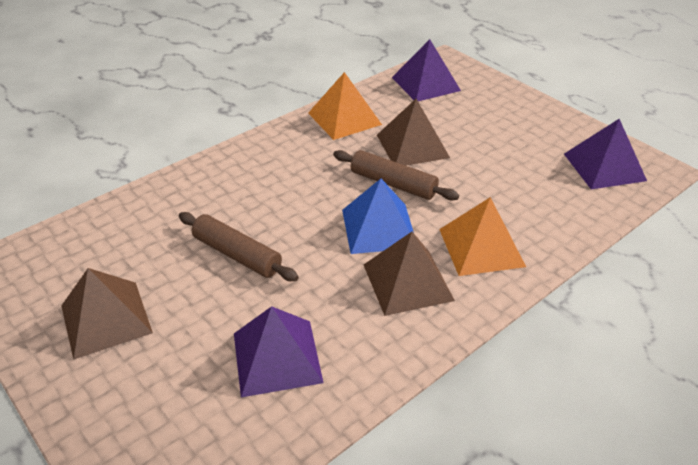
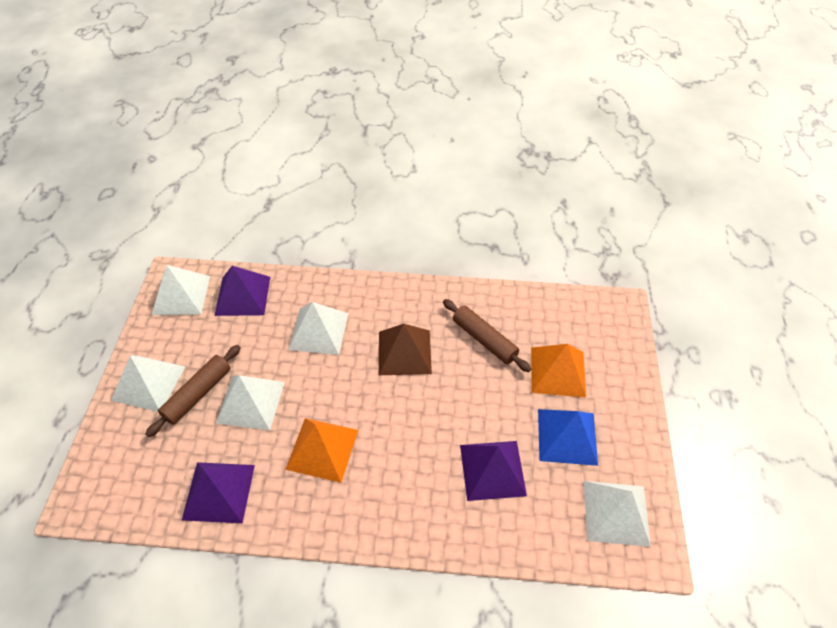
brown pyramid: [61,268,153,360] [364,232,455,316] [377,99,450,166] = 3 -> [379,324,432,375] = 1
white pyramid: none = 0 -> [111,356,186,412] [152,265,210,315] [216,375,285,431] [288,302,349,355] [584,481,651,547] = 5

